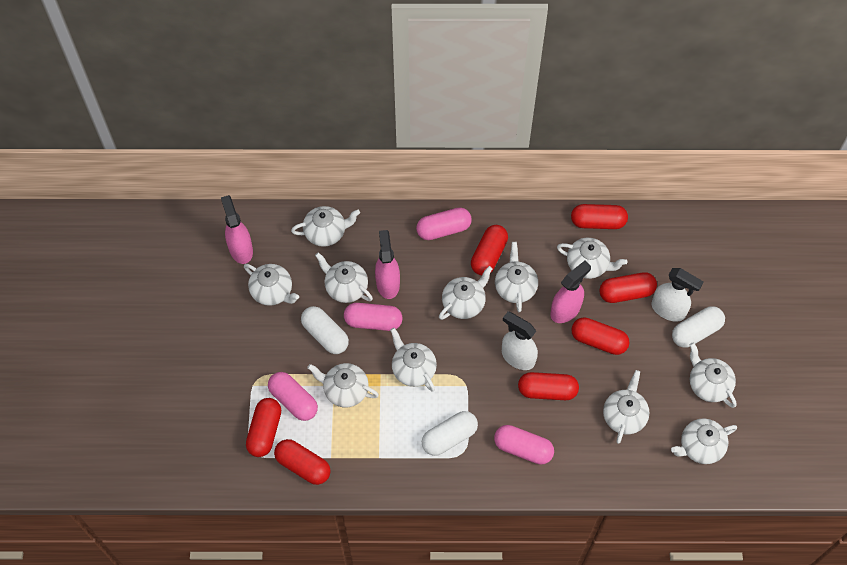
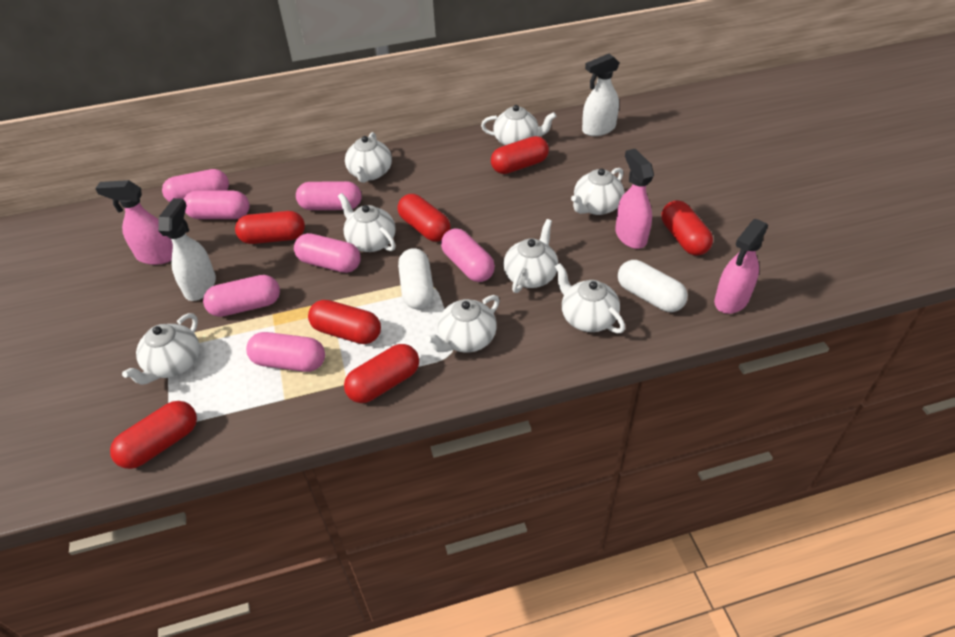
pink capsule: [268,372,318,421] [344,303,403,331] [416,207,472,240] [494,425,554,465] = 4 -> [162,169,229,202] [184,191,250,219] [203,275,280,317] [246,332,325,372] [294,233,361,273] [296,181,362,210] [441,229,495,282] = 7
white capsule: [301,306,349,354] [422,411,478,456] [672,306,725,348] = 3 -> [398,248,434,309] [618,260,688,312] = 2
white teapot: [244,264,299,306] [291,206,360,247] [307,363,379,407] [315,252,373,303] [390,328,437,392] [439,266,493,320] [495,242,538,312] [557,238,627,279] [603,370,649,444] [671,418,737,464] [689,342,737,408] = 11 -> [122,313,200,385] [338,193,396,252] [345,132,392,183] [426,295,500,353] [481,105,556,145] [503,219,558,293] [555,263,625,333] [571,168,624,215] = 8

